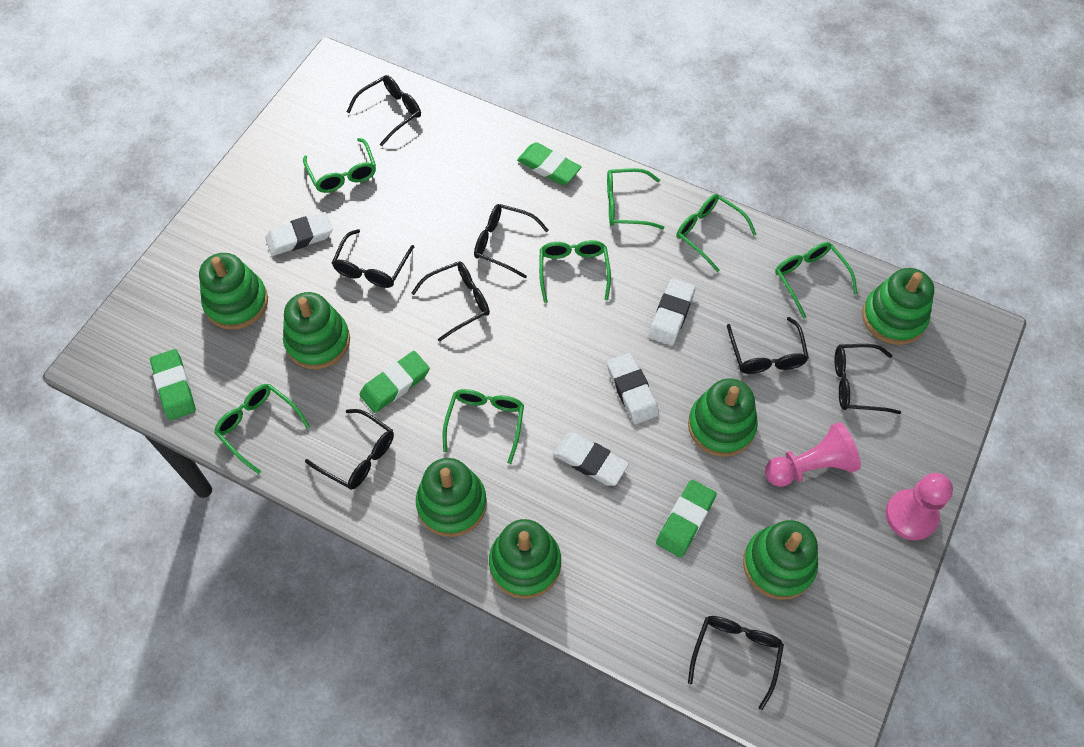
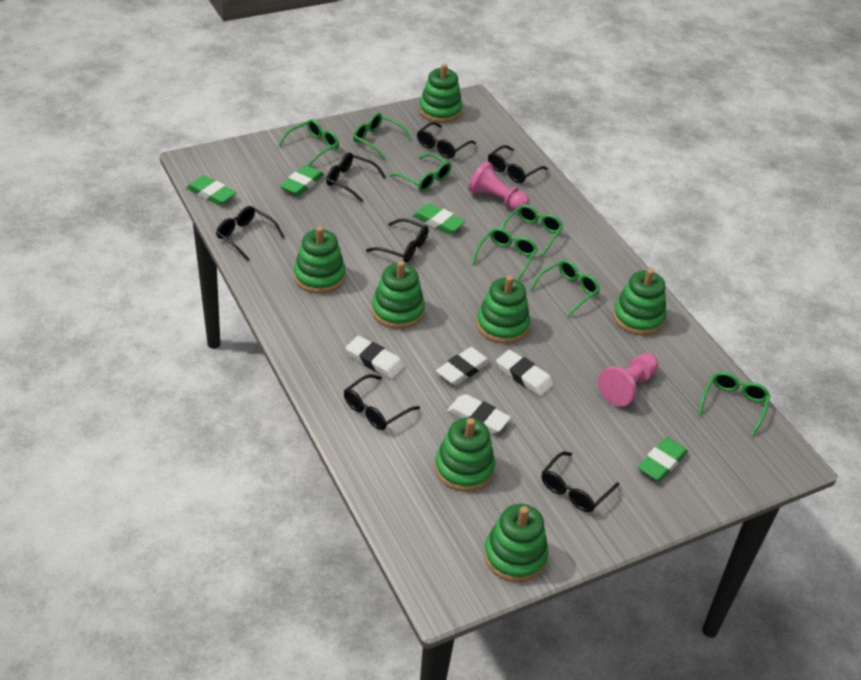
black glasses: [305,409,394,490] [332,229,414,288] [347,75,421,146] [411,261,490,342] [474,204,549,278] [688,616,784,710] [727,317,809,374] [835,344,901,414] = 8 -> [216,206,284,261] [326,152,386,202] [344,374,420,430] [366,218,429,263] [417,122,476,158] [488,145,548,183] [541,452,619,512] = 7

